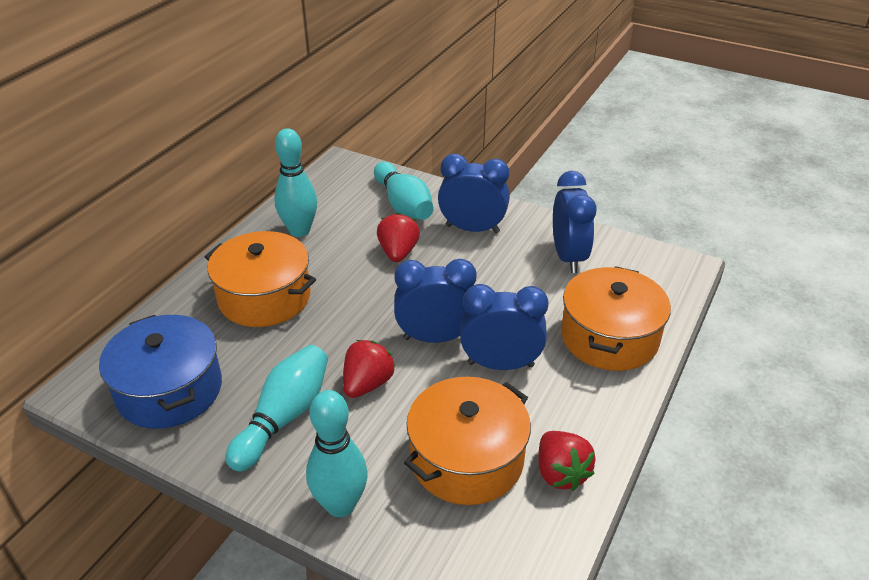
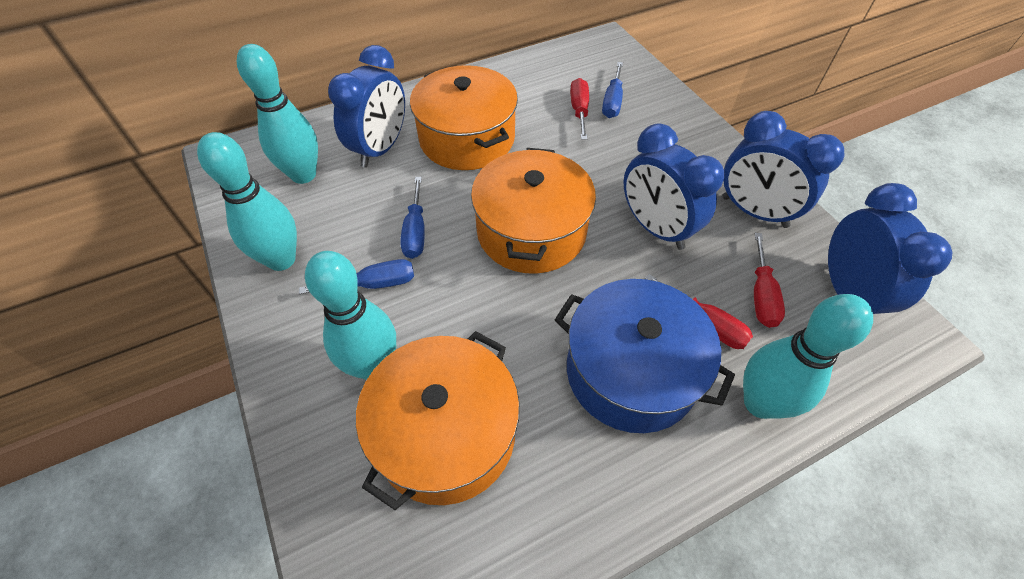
blue screwdriver: none = 0 -> [299,259,414,294] [400,177,425,259] [602,62,623,118] = 3
red screwdriver: none = 0 -> [570,78,589,140] [645,274,753,349] [754,233,785,328] = 3
red strawberry: [343,340,395,398] [377,213,420,262] [538,431,596,491] = 3 -> none = 0

